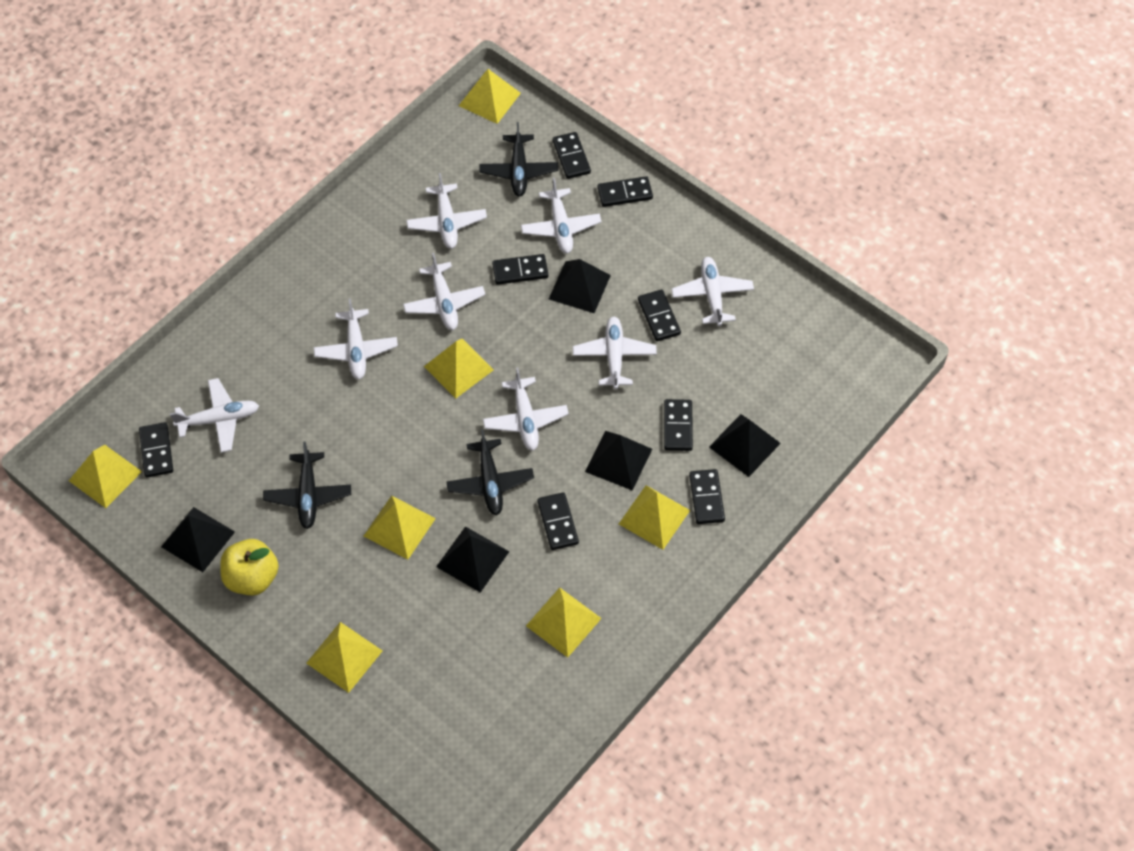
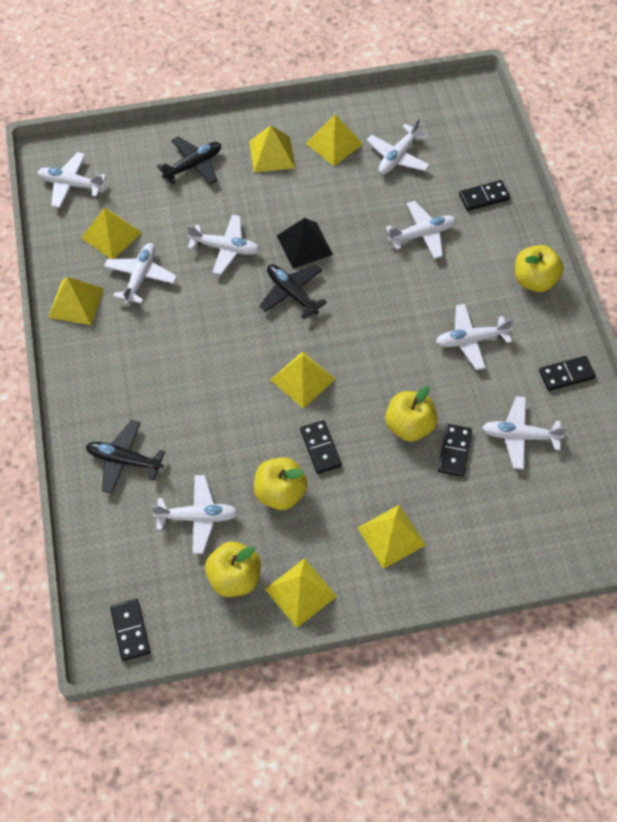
black domino: [139,422,173,477] [492,254,548,285] [537,492,579,550] [553,132,591,179] [597,176,653,207] [638,290,681,341] [664,399,693,451] [689,469,725,524] = 8 -> [110,599,150,661] [300,420,342,474] [438,424,472,477] [459,180,510,211] [539,356,596,391] = 5
black pyramid: [161,507,235,572] [436,526,509,593] [549,259,611,313] [585,431,652,491] [709,414,781,477] = 5 -> [277,218,333,268] = 1
yellow apple: [220,539,279,596] = 1 -> [205,541,261,597] [254,457,307,510] [385,386,438,442] [515,245,564,292] = 4

